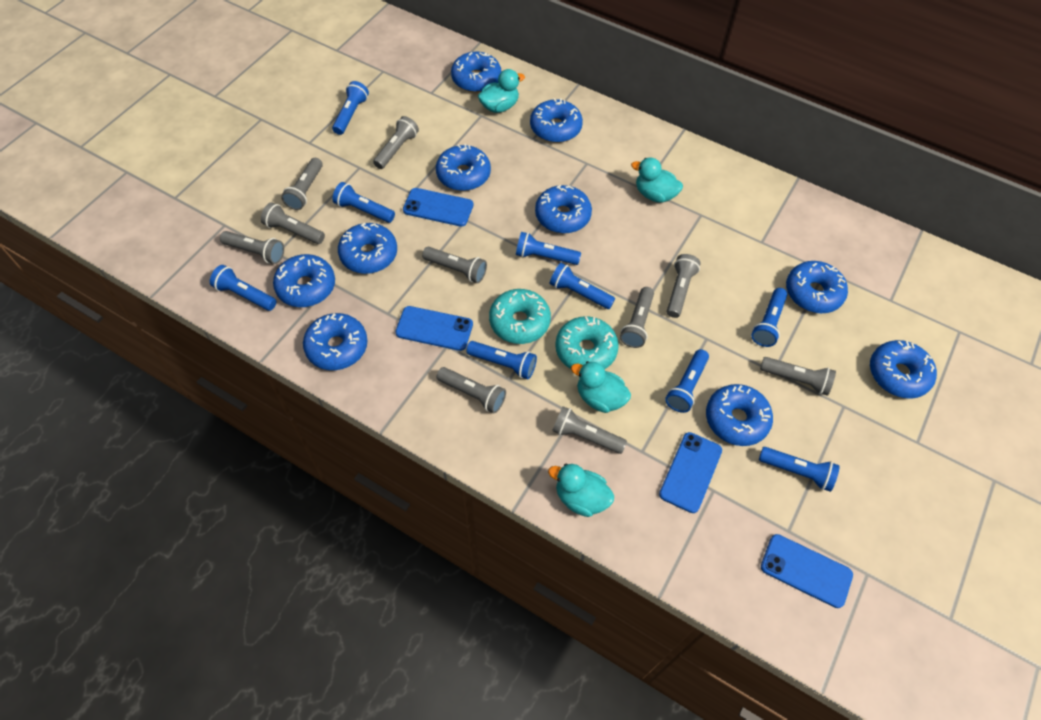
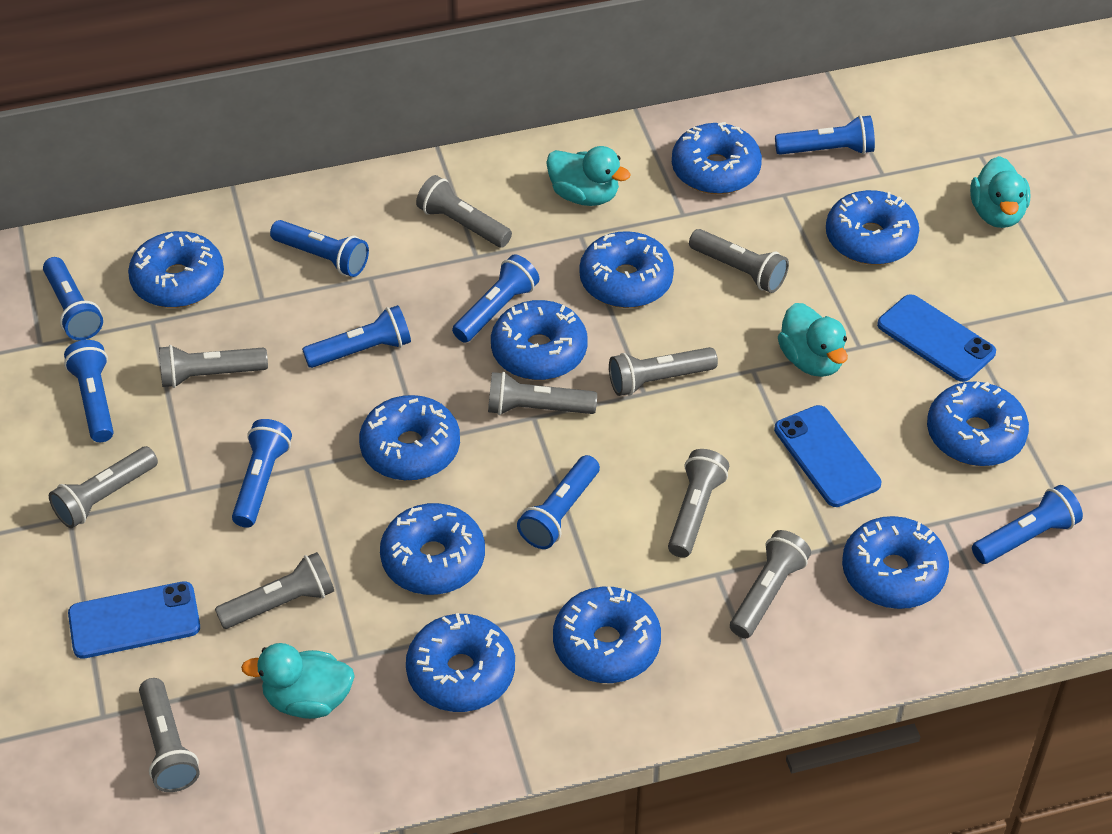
blue donut: [273,254,335,307] [303,313,368,370] [338,223,397,274] [436,144,491,191] [451,52,502,93] [530,98,583,143] [535,185,592,233] [706,384,773,446] [786,261,848,313] [870,340,937,399] = 10 -> [128,231,224,308] [359,395,460,481] [380,503,485,595] [406,613,515,712] [491,300,588,380] [553,587,661,683] [579,231,674,308] [672,122,762,194] [826,190,919,265] [842,516,949,609] [927,381,1029,466] = 11
blue phone: [395,306,473,351] [403,188,473,227] [659,432,722,513] [761,534,853,608] = 4 -> [68,581,200,659] [774,405,881,507] [877,294,996,382] = 3
turquoise donut: [489,289,551,344] [555,316,619,369] = 2 -> none = 0

